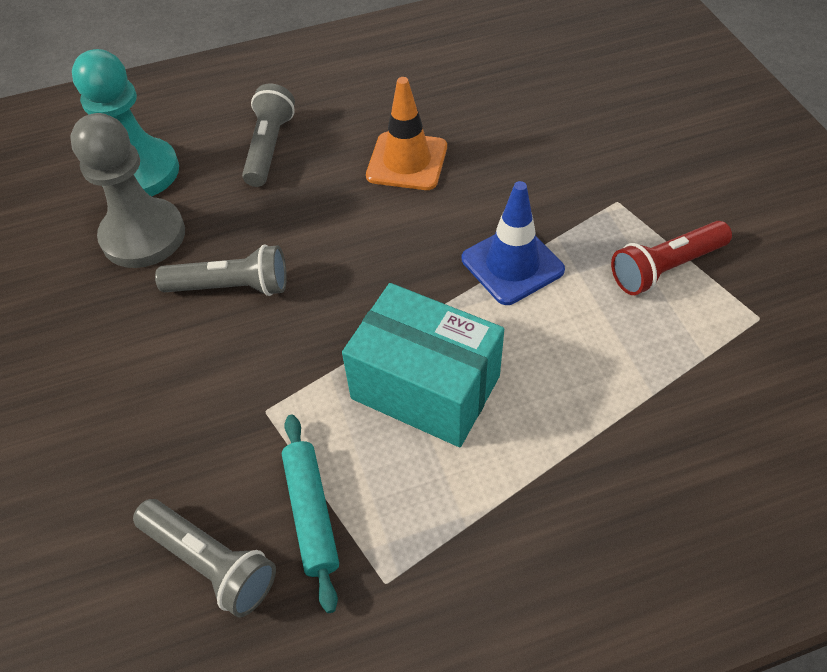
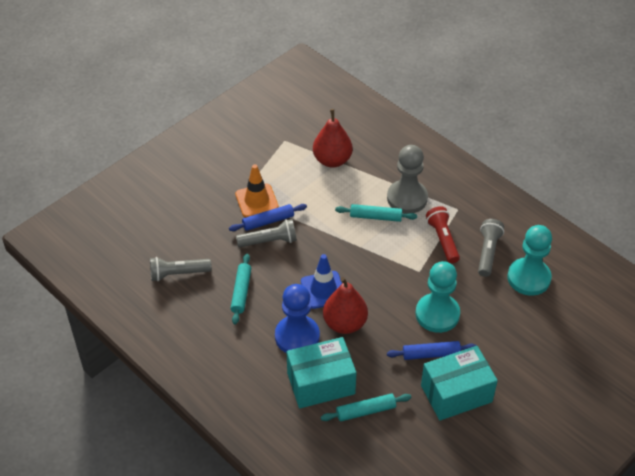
blue pawn: none = 0 -> [275,284,320,353] = 1
blue rolling pin: none = 0 -> [229,204,307,231] [387,341,477,360] = 2
red pear: none = 0 -> [313,109,353,168] [323,277,368,334] = 2
turquoise box: [342,283,504,447] = 1 -> [287,337,356,408] [421,346,498,421] = 2
turquoise pawn: [72,49,179,196] = 1 -> [416,261,460,333] [507,225,552,296] = 2
turquoise rolling pin: [282,415,339,613] = 1 -> [230,254,251,324] [321,393,411,421] [335,204,417,222] = 3

